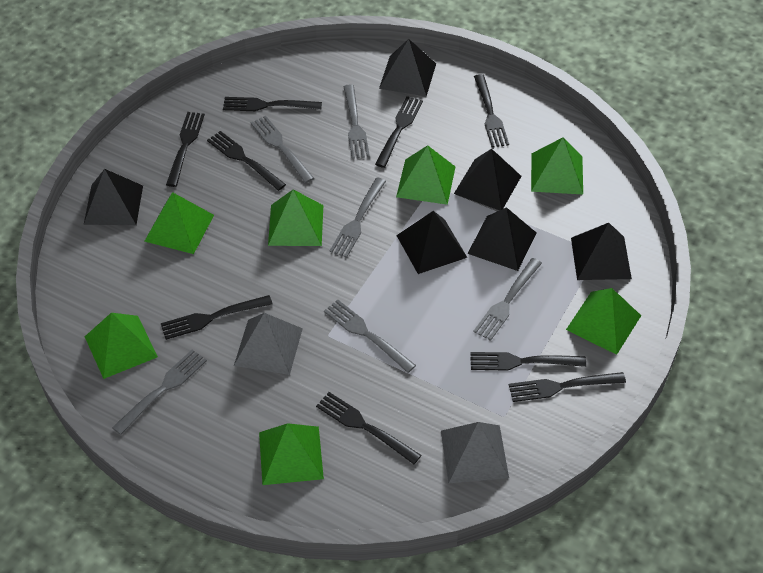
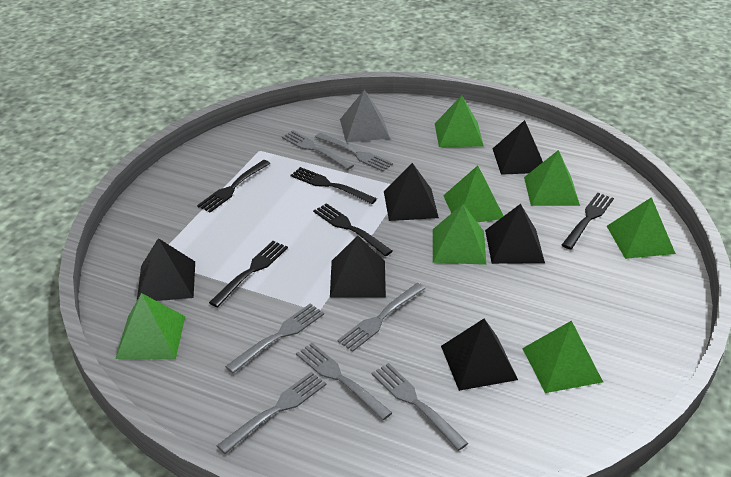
black fork: [161,295,272,340] [166,112,205,187] [207,131,286,191] [223,97,322,111] [316,392,421,464] [375,96,423,168] [470,352,586,370] [474,74,509,147] [509,372,626,402] = 9 -> [197,160,271,213] [209,241,288,307] [290,167,377,204] [313,203,393,256] [562,193,614,249] = 5
grey fork: [112,350,207,435] [250,116,314,183] [324,299,416,373] [329,178,386,258] [343,84,370,159] [473,258,542,341] = 6 -> [216,372,326,454] [225,303,324,373] [281,131,354,170] [296,343,392,420] [315,133,393,172] [337,283,426,352] [371,363,468,451] = 7
grey pyramid: [234,313,303,375] [441,422,509,483] = 2 -> [340,89,390,143] = 1

